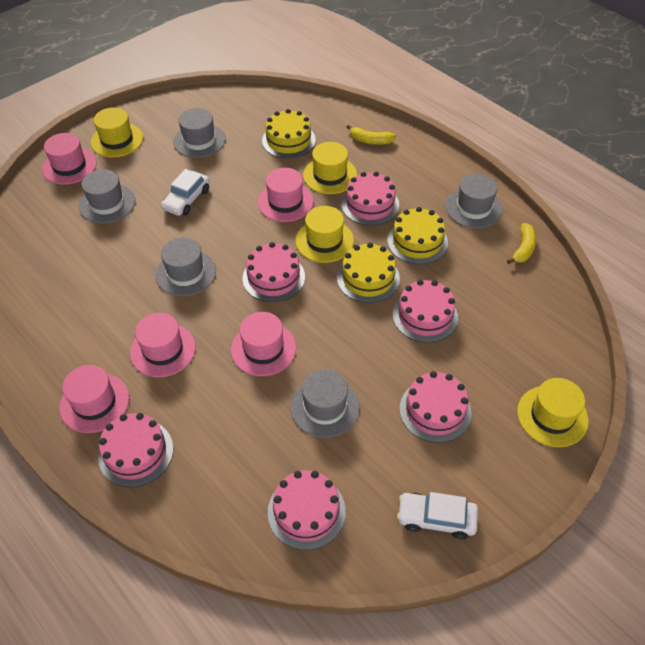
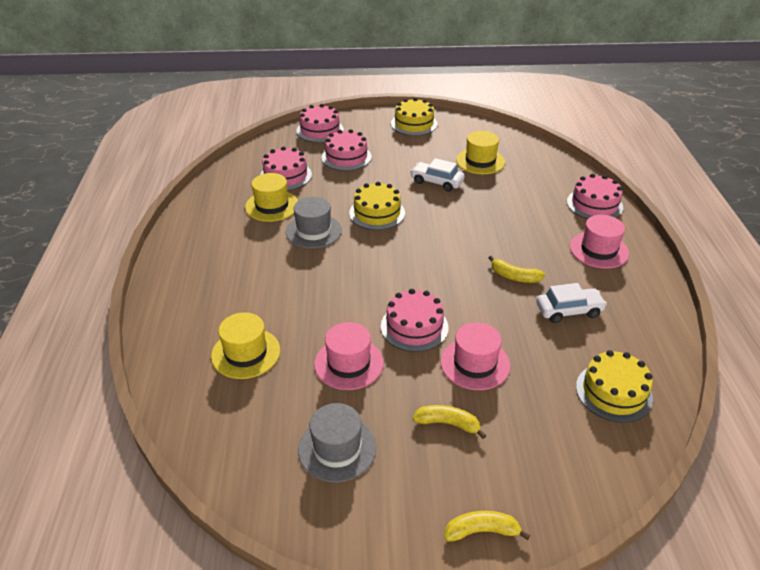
grey hat: [79,169,135,224] [155,237,216,297] [173,108,226,158] [291,369,360,438] [446,174,503,228] = 5 -> [286,197,342,249] [298,403,376,483] = 2
pink cake: [98,413,173,488] [243,242,305,302] [268,470,346,550] [341,172,399,226] [393,280,458,343] [399,371,471,443] = 6 -> [260,147,312,190] [296,104,344,142] [322,129,372,171] [381,289,449,352] [567,174,623,219] = 5
pink hat: [42,133,97,185] [59,365,129,433] [130,313,196,377] [231,312,296,376] [258,168,314,222] = 5 -> [314,322,384,390] [440,322,510,390] [570,215,629,269] = 3
yellow banana: [347,125,396,145] [507,223,537,264] = 2 -> [412,405,486,439] [444,511,530,542] [488,256,545,283] = 3
yellow hat: [91,107,143,157] [296,206,354,263] [303,142,357,194] [517,378,589,447] = 4 -> [211,312,280,379] [245,173,298,222] [456,131,505,174] = 3

